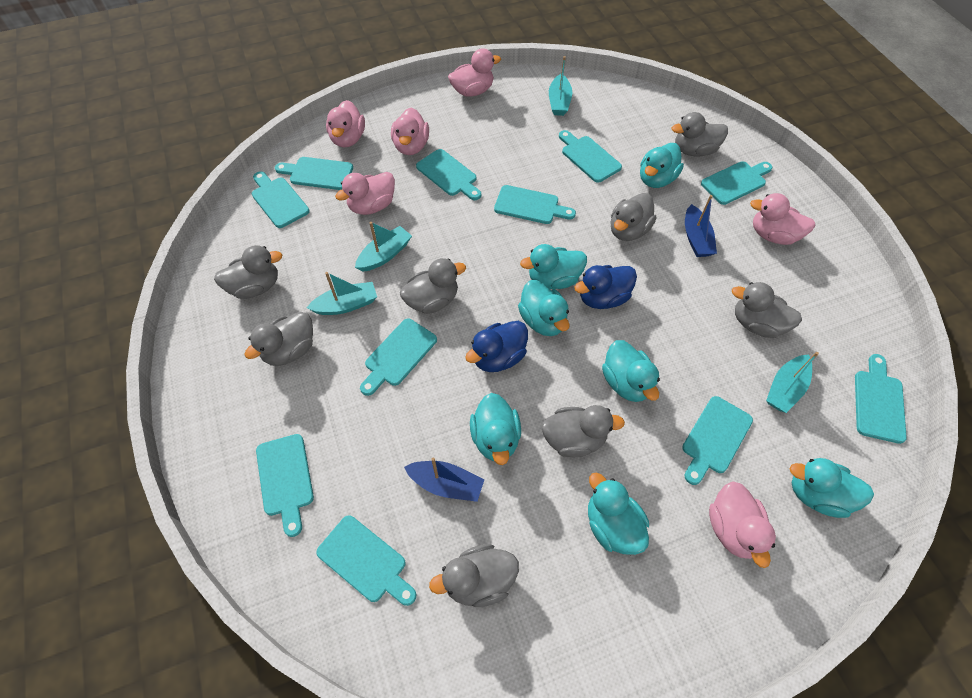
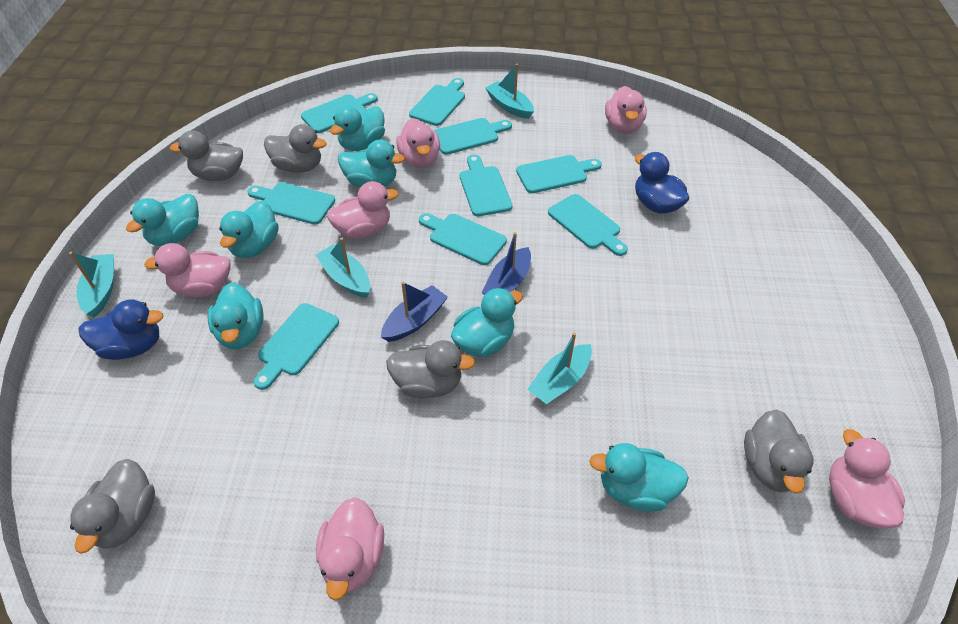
grey duck: [214,245,282,299] [244,312,313,366] [400,258,466,314] [429,544,519,607] [542,405,625,457] [610,193,656,241] [672,112,728,157] [732,282,802,338] = 8 -> [70,459,155,554] [170,130,243,181] [264,124,326,173] [386,340,475,399] [744,410,814,494] = 5
turquoise cutting board: [252,171,310,228] [256,434,314,537] [275,157,353,190] [316,515,417,606] [360,319,437,396] [416,149,481,200] [494,185,576,224] [559,130,622,183] [682,396,753,485] [701,161,773,205] [855,354,907,444] = 11 -> [247,182,335,225] [254,303,339,390] [301,93,378,133] [409,78,465,126] [419,213,507,265] [434,118,512,155] [460,155,513,216] [516,155,602,193] [548,194,628,256] = 9

